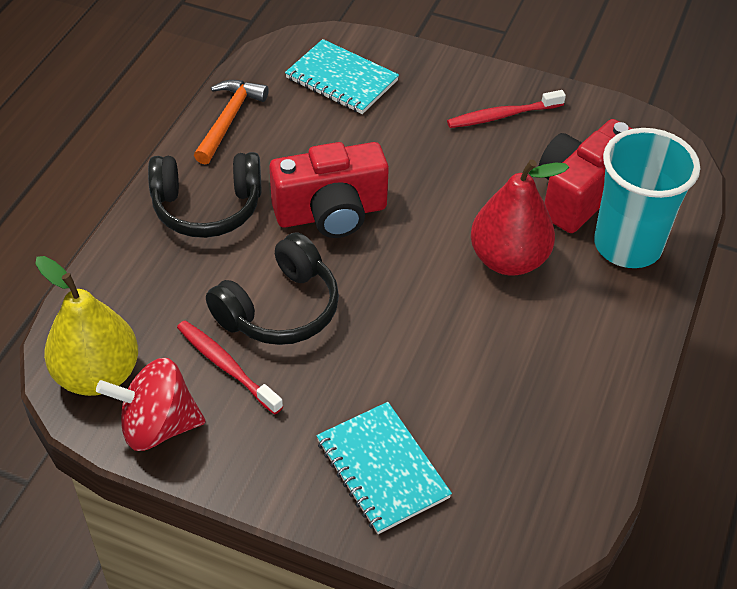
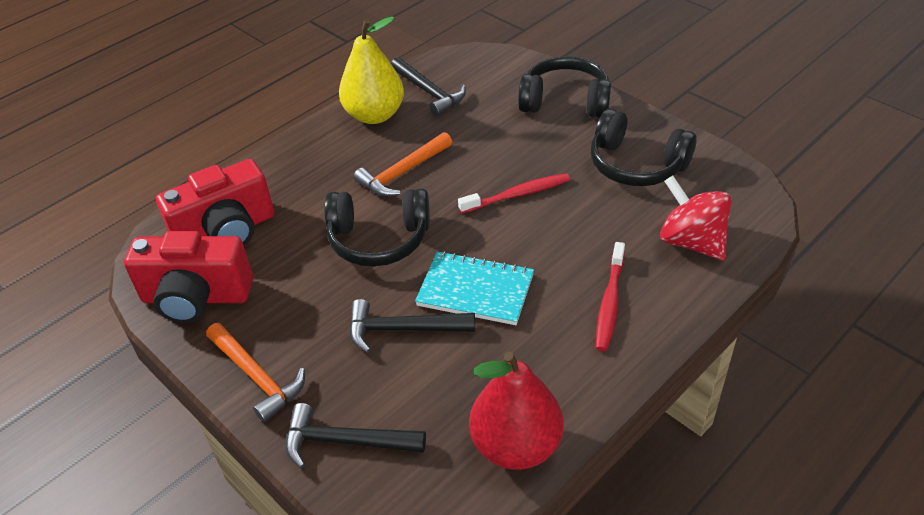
black hammer: none = 0 -> [286,403,426,468] [349,299,475,353] [391,57,466,116] = 3
black headphones: [148,152,261,238] [206,233,339,345] = 2 -> [324,189,430,267] [518,56,611,118] [591,109,697,186] = 3
orange hammer: [194,80,269,164] = 1 -> [206,323,305,423] [354,132,452,197] = 2
turquoise cup: [594,128,700,268] = 1 -> none = 0
turquoise notebook: [285,39,399,114] [316,402,452,534] = 2 -> [415,251,534,325] = 1

